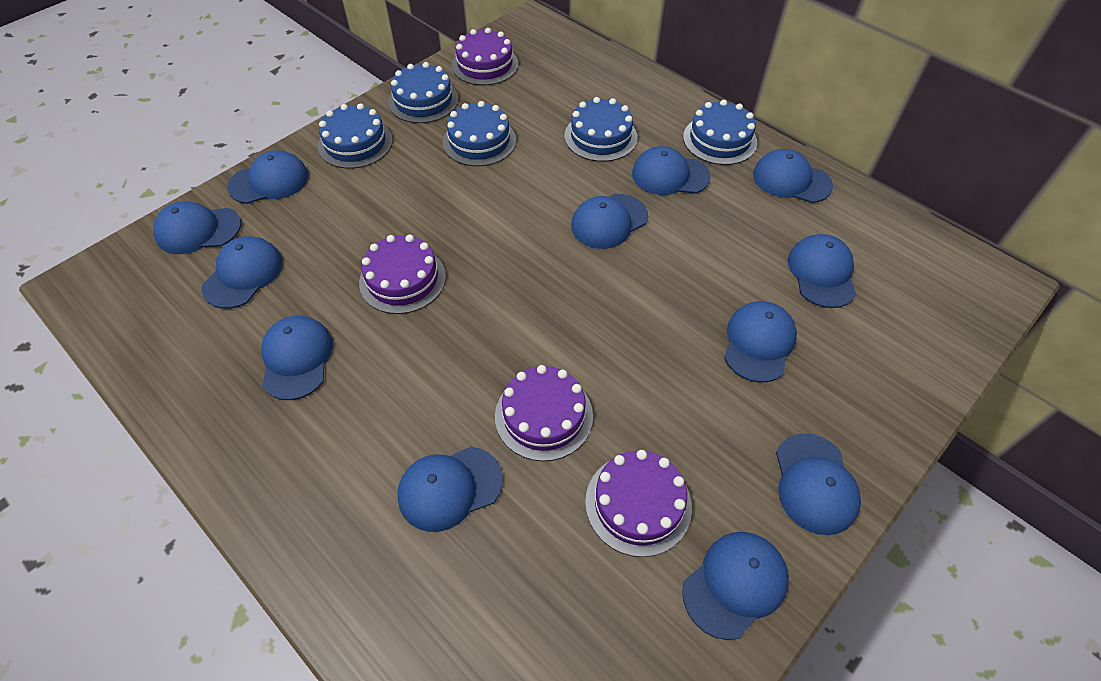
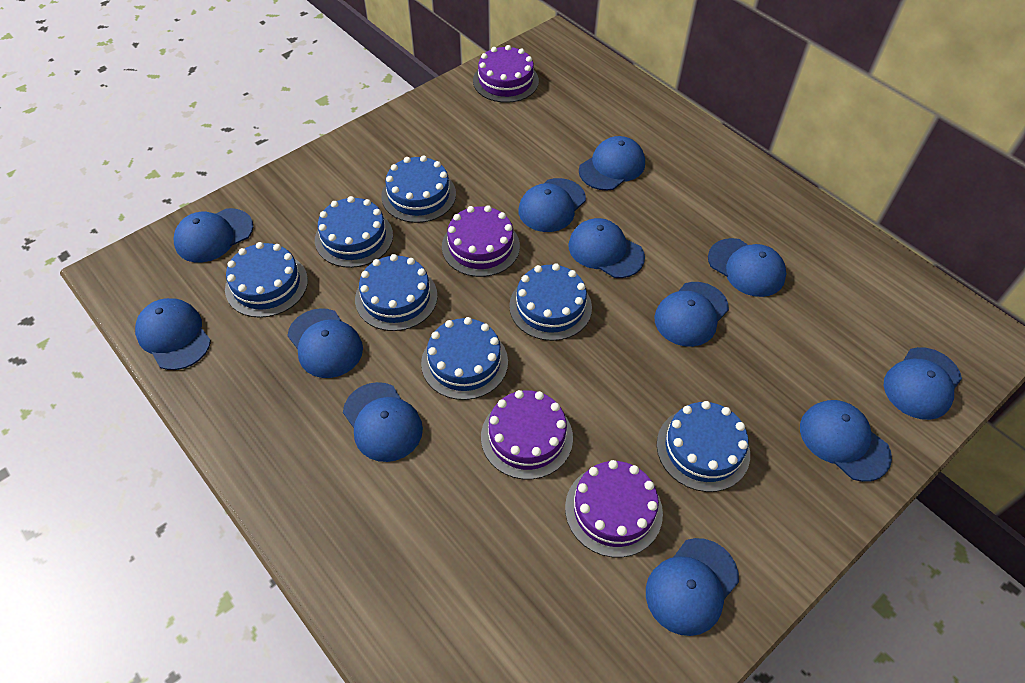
blue cake: [318,103,393,169] [388,62,459,123] [443,101,516,166] [565,97,638,162] [683,100,757,165] = 5 -> [225,242,308,318] [315,196,393,268] [355,254,438,331] [381,156,456,223] [421,317,508,400] [509,263,592,341] [657,401,750,492] = 7

